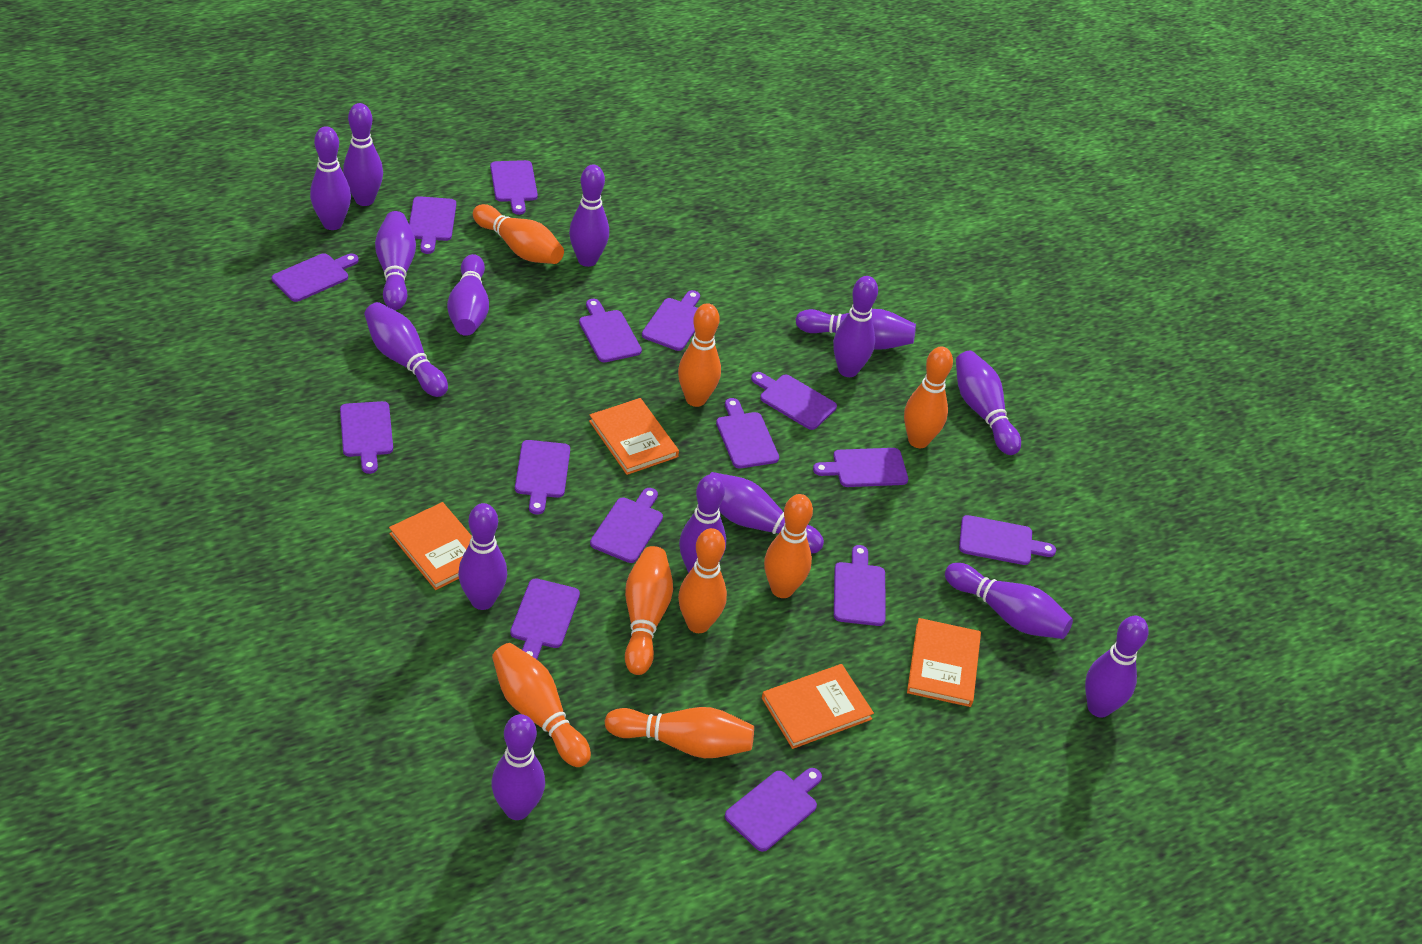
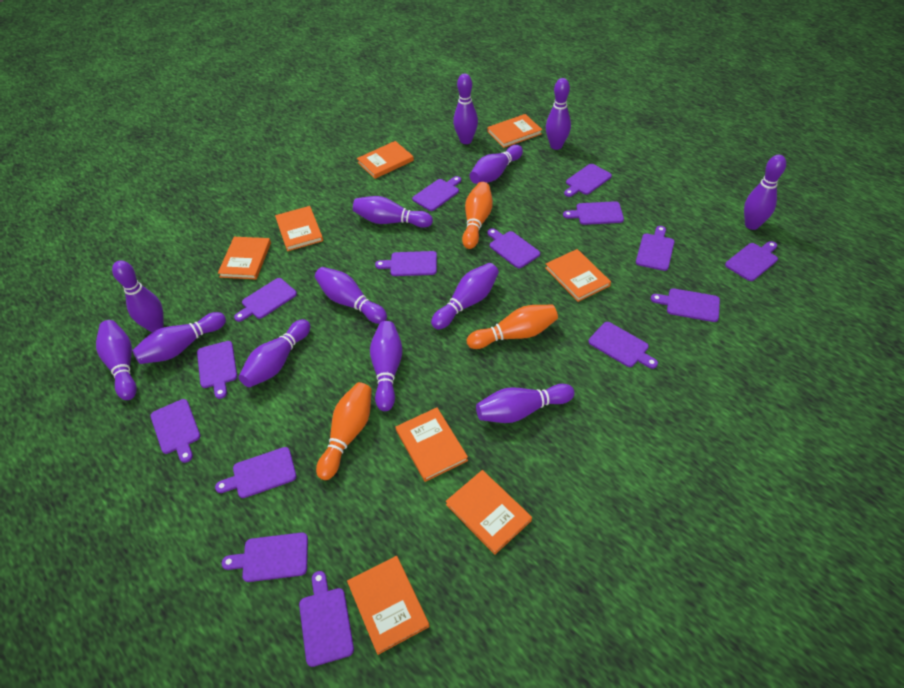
orange book: [389,502,472,590] [589,398,679,475] [762,664,874,749] [907,618,981,707] = 4 -> [218,237,271,279] [275,206,323,251] [347,556,430,655] [357,141,414,179] [396,407,468,482] [446,470,532,555] [487,114,542,148] [545,249,611,302] = 8
orange bowling pin: [473,204,564,264] [492,643,591,767] [604,707,754,758] [625,546,673,675] [678,303,721,407] [678,528,727,633] [764,494,813,598] [904,347,953,448] = 8 -> [316,382,372,480] [462,182,493,249] [467,305,558,349] = 3
purple bowling pin: [310,126,351,230] [343,103,383,206] [364,302,448,397] [375,211,416,310] [447,254,489,336] [458,503,507,610] [491,714,545,820] [569,165,609,267] [679,474,726,573] [709,472,824,553] [795,309,916,350] [833,276,878,377] [945,563,1073,639] [956,351,1021,455] [1085,616,1149,717] = 15 -> [96,320,137,400] [112,260,164,332] [132,312,226,364] [239,319,311,387] [315,267,387,324] [353,196,433,228] [370,321,403,411] [431,263,499,330] [453,73,478,144] [470,145,523,184] [476,384,575,423] [546,78,571,150] [744,155,786,230] = 13

